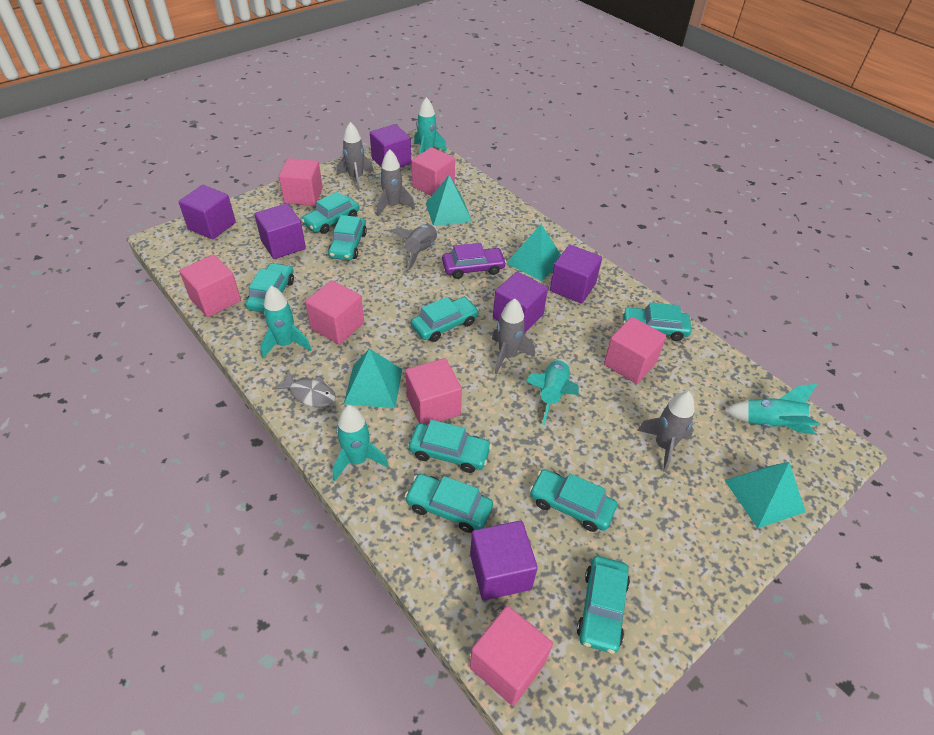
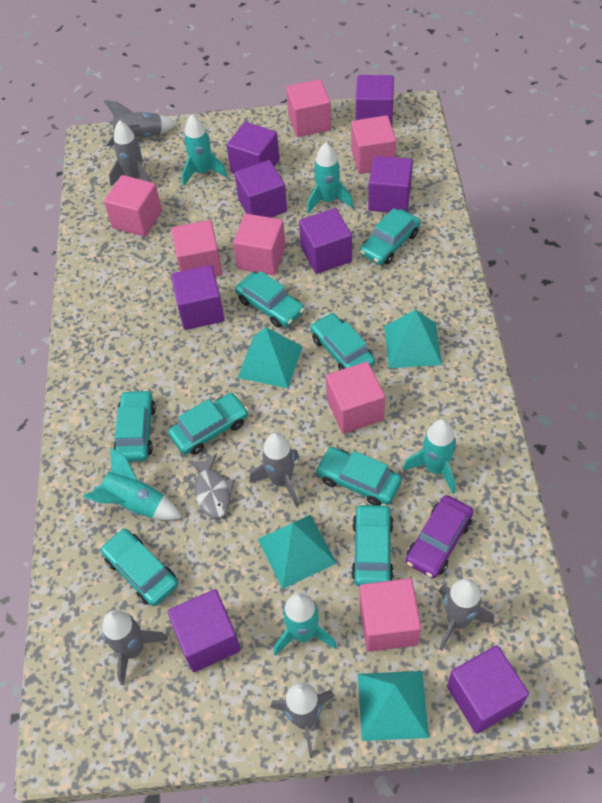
grey rocket: [337,122,374,191] [377,149,415,217] [391,224,437,271] [492,298,535,374] [637,391,695,472] = 5 -> [102,610,168,685] [104,100,177,146] [109,120,151,186] [249,433,299,507] [270,682,335,758] [439,578,494,651] = 6
purple cube: [178,185,236,239] [254,203,306,259] [370,124,411,167] [470,521,538,600] [493,272,548,333] [550,245,602,304] = 6 -> [167,589,241,672] [171,265,225,330] [227,122,280,174] [235,160,287,217] [299,208,352,274] [356,75,394,126] [368,156,413,212] [447,645,529,734] = 8
turquoise car: [245,263,294,313] [301,192,360,234] [328,215,367,260] [405,474,493,533] [409,420,492,473] [411,297,479,342] [530,469,617,532] [577,556,630,654] [622,302,692,341] = 9 -> [101,529,178,606] [113,390,156,462] [168,393,248,455] [235,271,304,328] [310,313,375,370] [315,447,402,505] [351,504,394,587] [360,208,420,265] = 8

